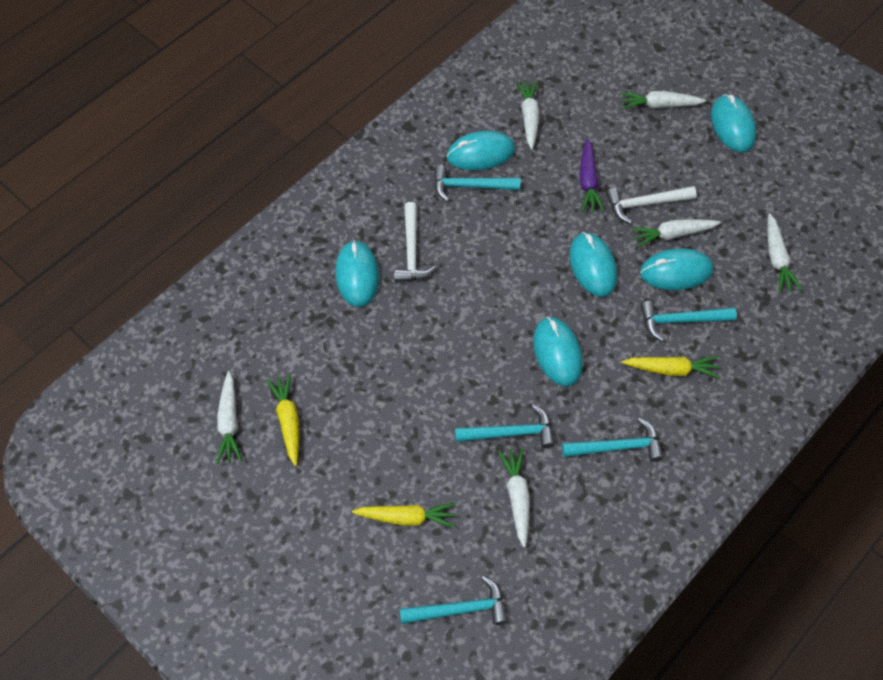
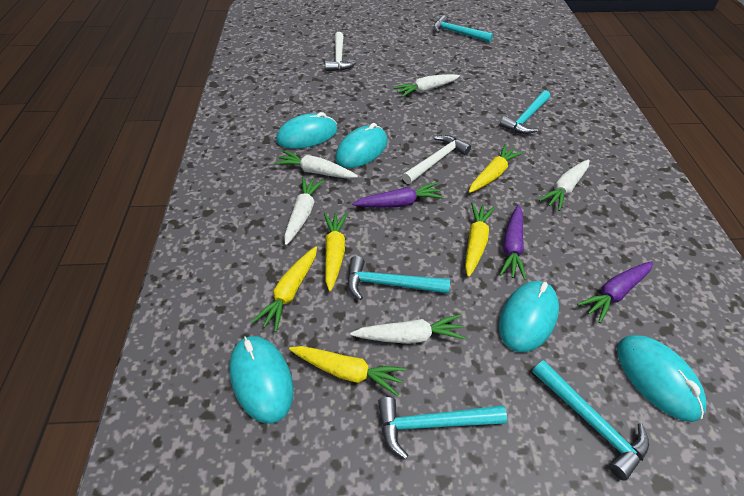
purple carrot: [580,139,604,212] = 1 -> [352,182,444,208] [499,205,526,280] [577,261,654,323] = 3
turquoise mouse: [335,240,379,307] [446,131,515,170] [533,317,583,386] [569,232,617,297] [640,248,713,290] [711,94,756,152] = 6 -> [229,336,294,424] [276,112,338,149] [335,123,387,168] [499,281,559,352] [617,335,706,422] = 5
white carrot: [216,371,242,464] [498,448,530,548] [516,80,540,149] [620,91,706,109] [631,219,721,248] [767,213,802,293] = 6 -> [274,150,358,179] [284,177,324,245] [350,314,466,344] [394,74,460,97] [539,159,589,211] = 5
yellow carrot: [266,374,299,466] [352,503,456,528] [622,356,720,378] = 3 -> [252,246,317,332] [289,346,406,396] [324,213,348,292] [465,202,495,277] [469,144,523,193] = 5

